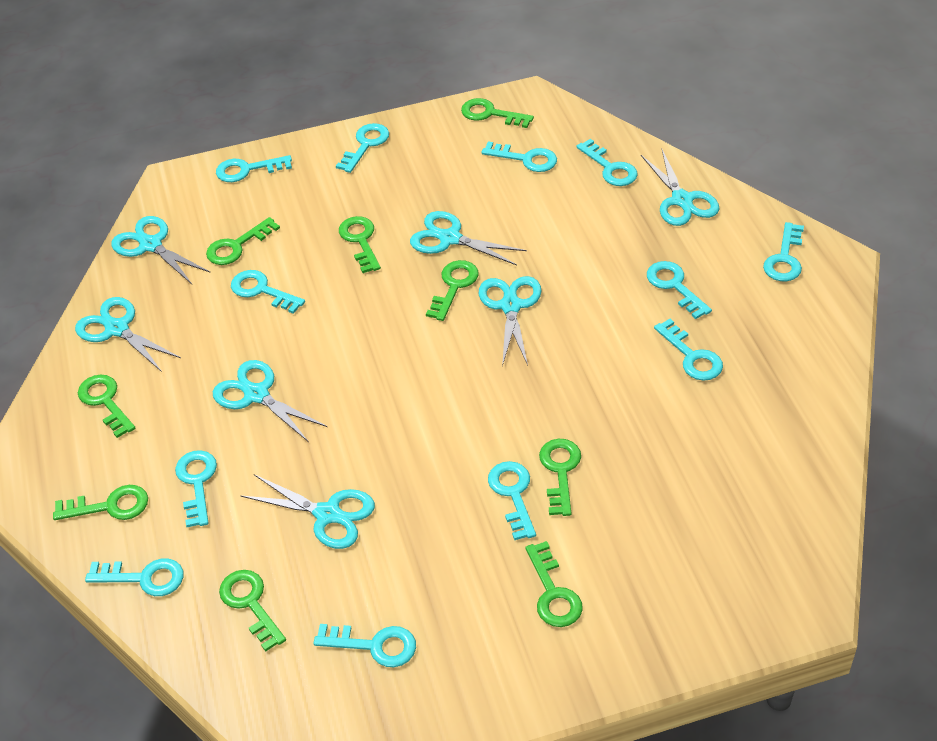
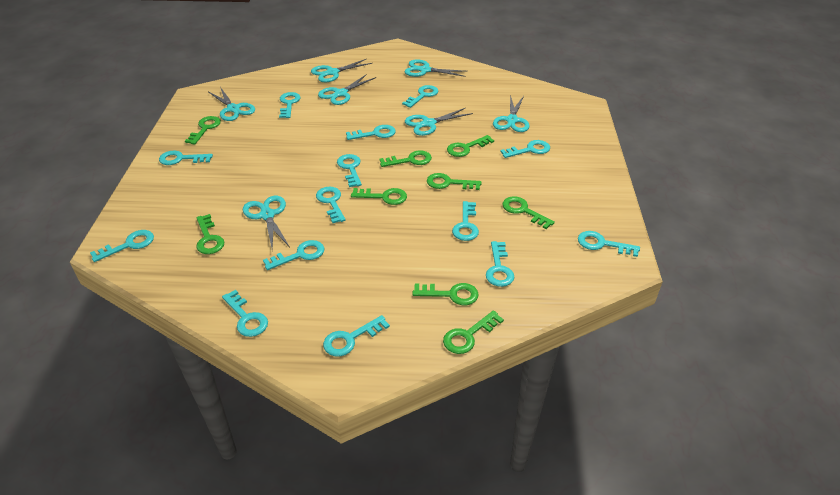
turquoise key: [85,558,184,596] [175,450,217,527] [216,155,292,182] [231,270,305,314] [314,624,416,667] [336,123,389,173] [482,141,557,172] [488,461,536,540] [576,139,638,186] [647,261,712,319] [654,319,723,381] [763,222,804,281] = 12 -> [90,230,154,262] [159,151,213,165] [222,290,268,337] [263,240,324,270] [279,92,300,118] [316,187,346,223] [323,315,390,356] [337,154,362,187] [346,125,396,140] [402,85,438,108] [452,201,479,241] [486,241,514,287] [500,140,550,158] [578,231,640,257] = 14

